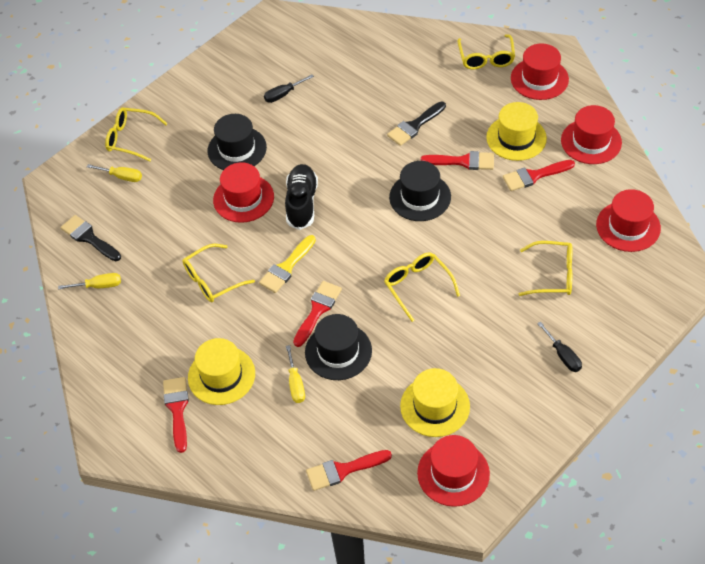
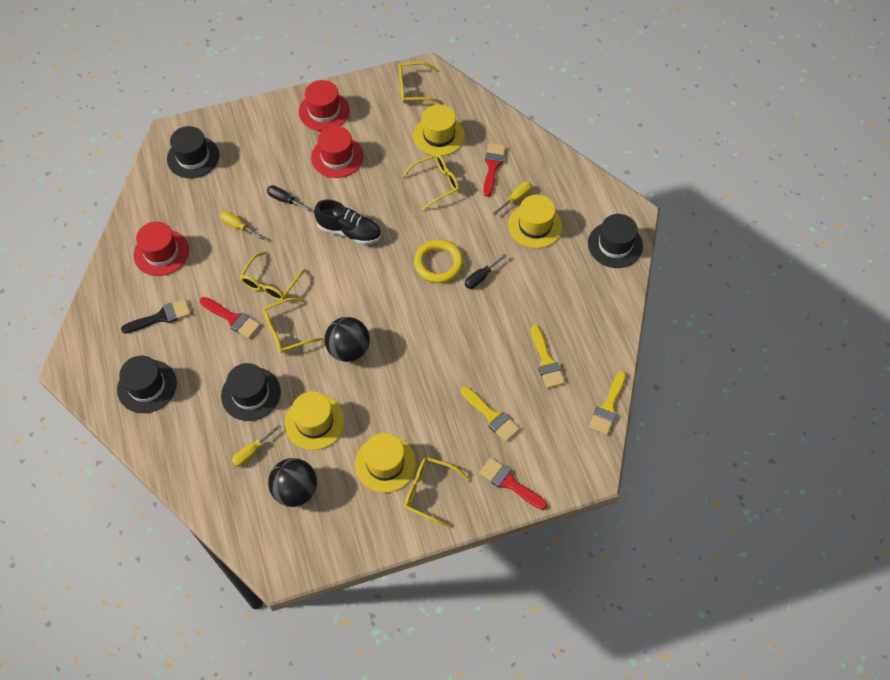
black ball: none = 0 -> [268,458,317,507] [325,317,370,362] = 2
black brush: [61,215,121,261] [387,102,446,146] = 2 -> [121,299,191,334] = 1
black hat: [208,114,267,170] [305,314,372,380] [389,161,451,221] = 3 -> [117,356,177,413] [167,126,219,178] [221,363,281,421] [588,214,643,268] = 4
red brush: [163,377,189,453] [293,281,342,347] [306,450,392,491] [421,151,494,170] [503,160,575,191] = 5 -> [200,297,260,339] [479,458,547,510] [483,143,506,197] = 3
red hat: [213,162,274,223] [417,435,490,507] [511,43,569,100] [561,105,622,164] [596,189,661,252] = 5 -> [133,222,189,276] [299,80,350,131] [311,126,363,178] = 3
yellow brush: [259,235,316,293] = 1 -> [461,386,520,442] [531,325,565,388] [589,371,626,435] = 3
yellow hat: [188,338,255,405] [400,368,470,437] [486,102,547,161] = 3 -> [285,391,345,450] [355,433,416,493] [413,104,465,156] [508,195,562,248] = 4
yellow ring: none = 0 -> [414,240,464,283] = 1

